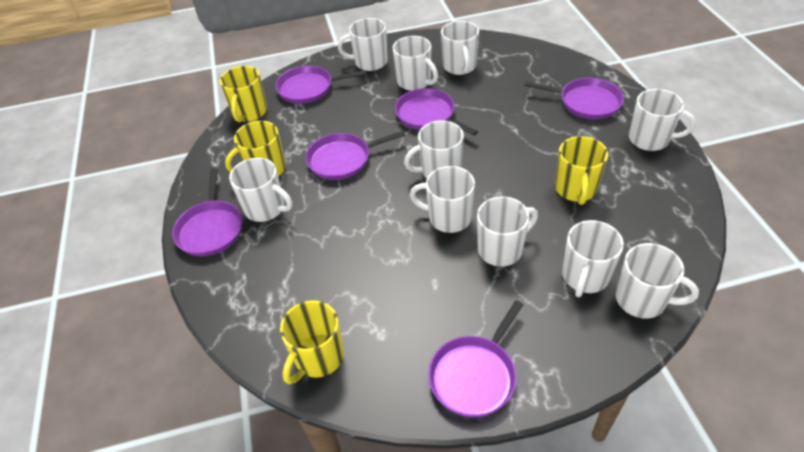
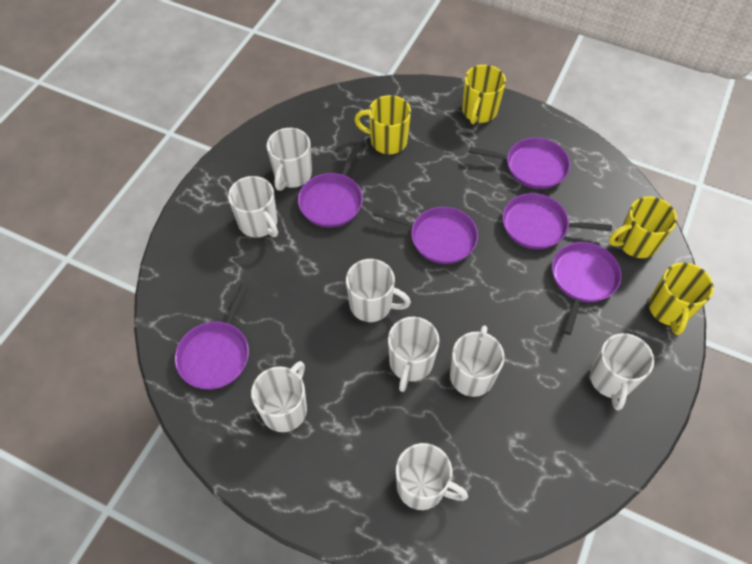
white mug: [229,158,292,222] [338,18,388,71] [393,36,438,91] [404,120,464,179] [410,166,475,233] [441,21,479,75] [477,196,538,266] [562,220,624,297] [616,243,699,319] [629,89,696,151] = 10 -> [228,176,278,237] [251,361,307,432] [267,128,312,191] [346,259,411,322] [388,317,440,392] [396,443,468,510] [450,325,505,397] [590,333,654,410] = 8

